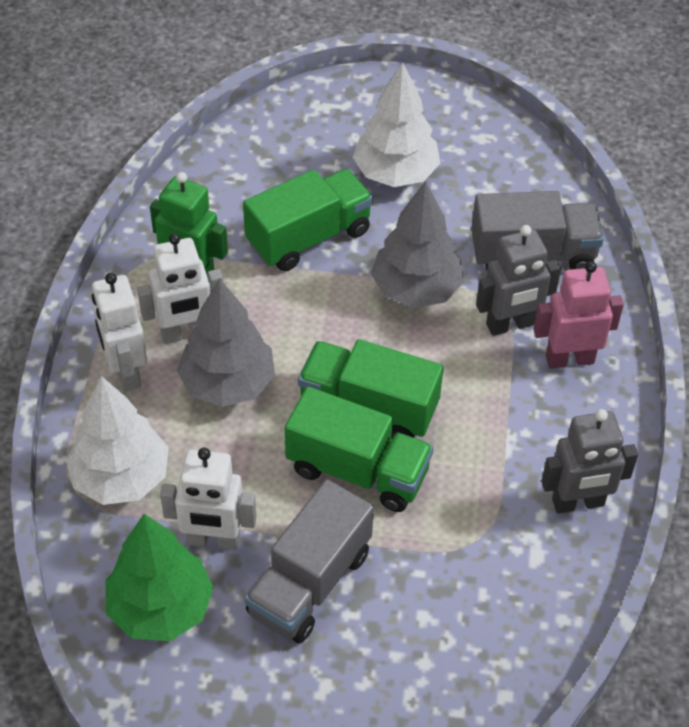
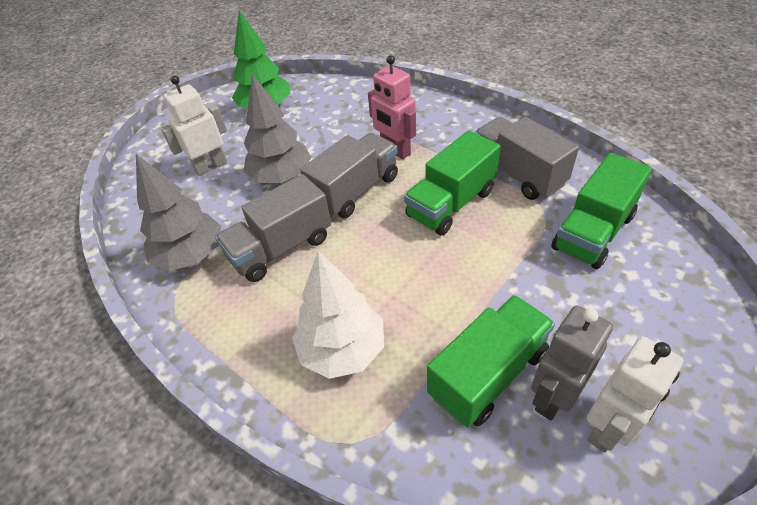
green robot: [150,172,228,277] = 1 -> none = 0
grey robot: [476,225,561,336] [541,409,638,514] = 2 -> [531,306,613,421] = 1
grey truck: [244,479,374,643] [471,191,604,271] = 2 -> [215,174,331,282] [300,133,398,218] [474,117,579,200] = 3
white robot: [92,273,147,391] [137,233,223,344] [160,447,257,550] = 3 -> [161,76,227,176] [587,336,683,452] = 2
white tree: [66,376,169,505] [353,62,440,187] = 2 -> [292,251,384,379] = 1

